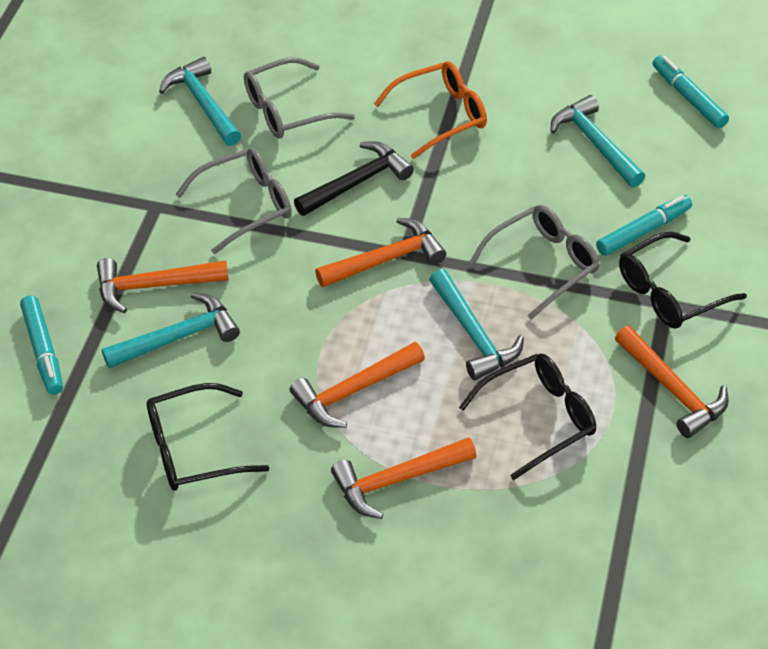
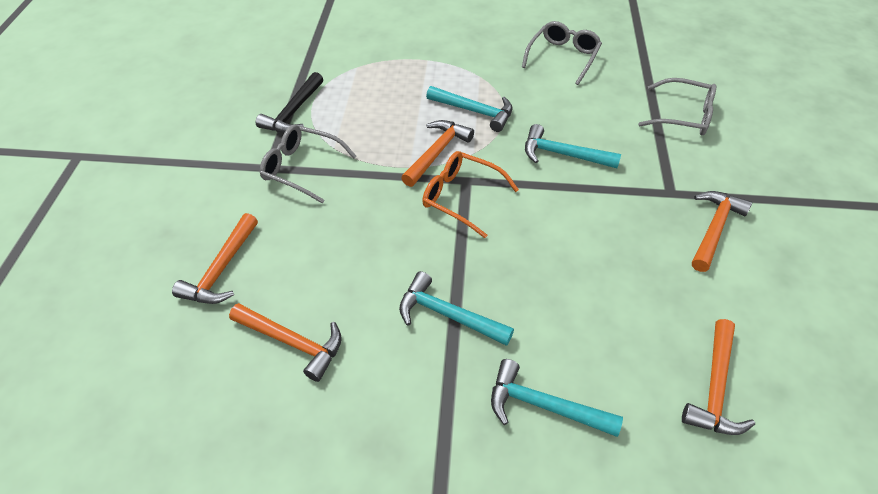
black glasses: [146,383,269,491] [459,353,596,480] [619,232,747,328] = 3 -> none = 0
turquoise marker: [20,295,63,395] [596,195,692,256] [653,55,729,128] = 3 -> none = 0

